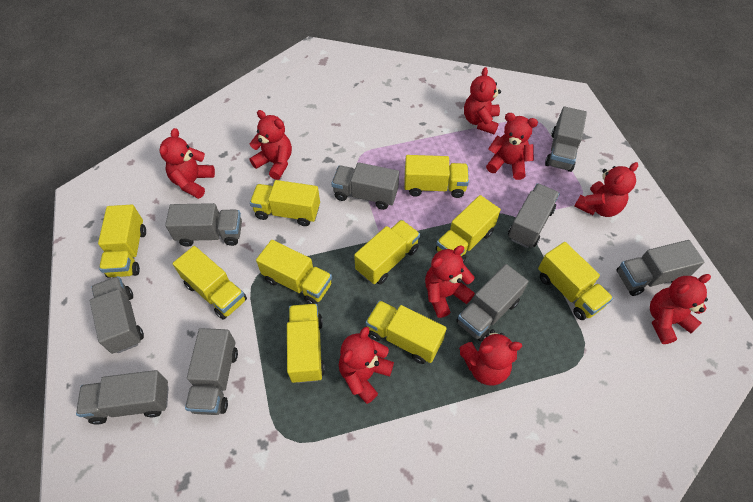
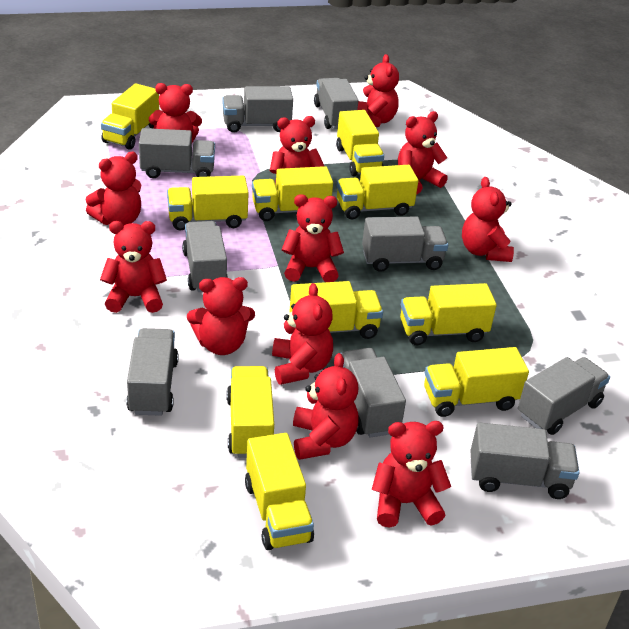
red teddy bear: [159,128,215,199] [249,110,292,180] [339,327,394,404] [425,245,475,318] [459,329,522,386] [464,67,501,134] [486,113,538,180] [575,162,638,217] [650,274,711,344] = 9 -> [86,152,142,225] [100,221,167,313] [149,83,202,143] [187,277,255,355] [270,116,324,185] [272,283,333,385] [282,194,344,282] [293,353,359,460] [358,54,399,127] [372,421,451,528] [398,111,448,194] [462,177,514,262] = 12

